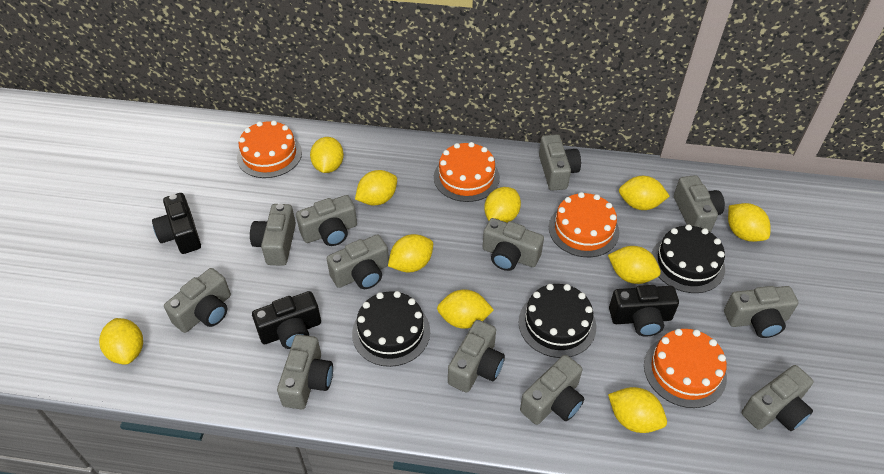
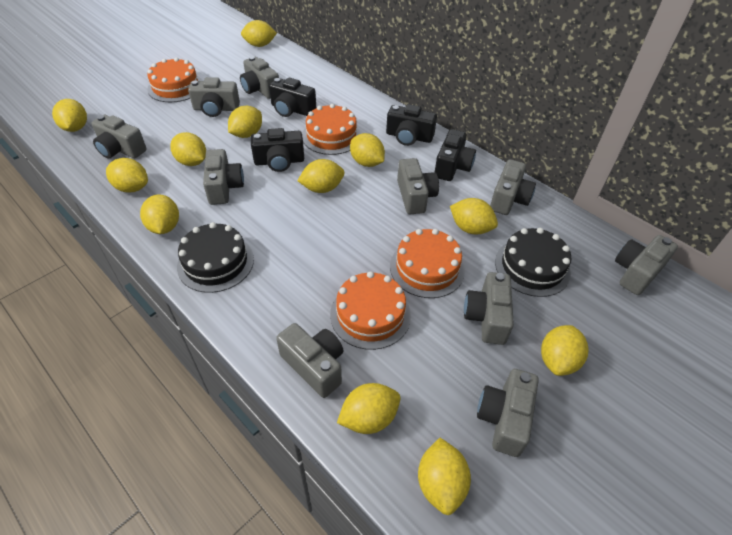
black cake: [352,291,430,367] [519,284,596,358] [651,224,725,293] = 3 -> [177,222,254,293] [495,228,571,297] = 2
black camera: [152,193,201,254] [252,291,321,349] [609,285,679,337] = 3 -> [251,128,304,172] [269,78,316,117] [386,104,437,146] [435,129,476,181] = 4
grey camera: [164,268,231,333] [250,204,296,266] [277,334,333,409] [296,195,357,246] [327,234,389,289] [448,320,505,393] [483,218,544,271] [520,355,584,425] [539,134,581,191] [674,175,725,232] [724,286,799,338] [742,365,814,431] = 12 -> [92,115,147,158] [188,77,240,117] [203,149,244,205] [240,56,279,99] [276,323,343,398] [397,158,439,214] [464,272,514,345] [477,369,539,457] [490,159,536,215] [615,235,678,295] = 10
yellow lemon: [99,318,143,365] [310,137,344,173] [355,170,397,205] [388,234,433,273] [437,289,494,329] [484,187,521,223] [608,246,661,284] [608,387,667,433] [619,176,669,210] [728,203,771,242] = 10 -> [52,99,87,132] [106,158,148,192] [140,194,179,234] [170,132,206,166] [228,106,262,138] [241,20,277,47] [298,159,344,193] [337,383,401,434] [350,133,385,167] [418,438,471,515] [450,198,498,234] [541,325,588,376] = 12

